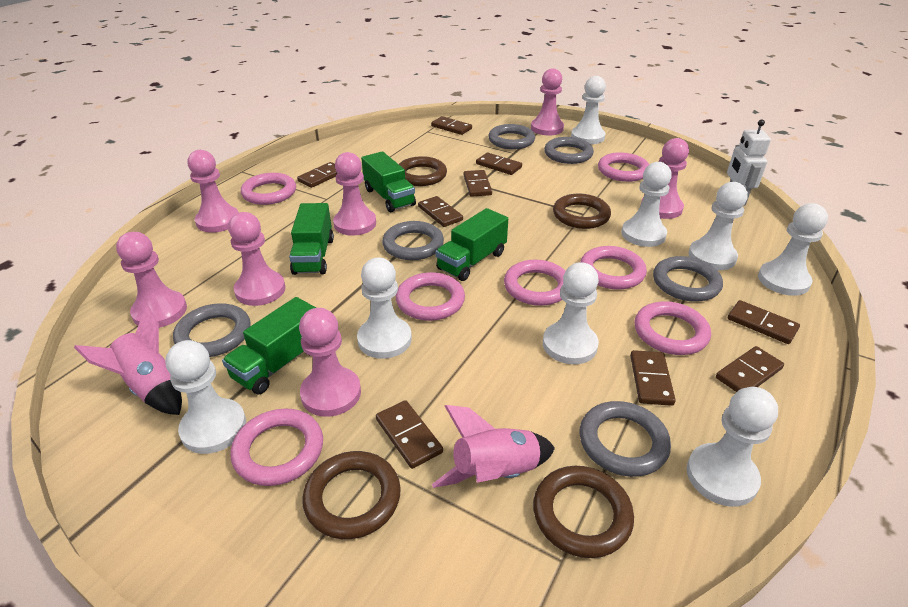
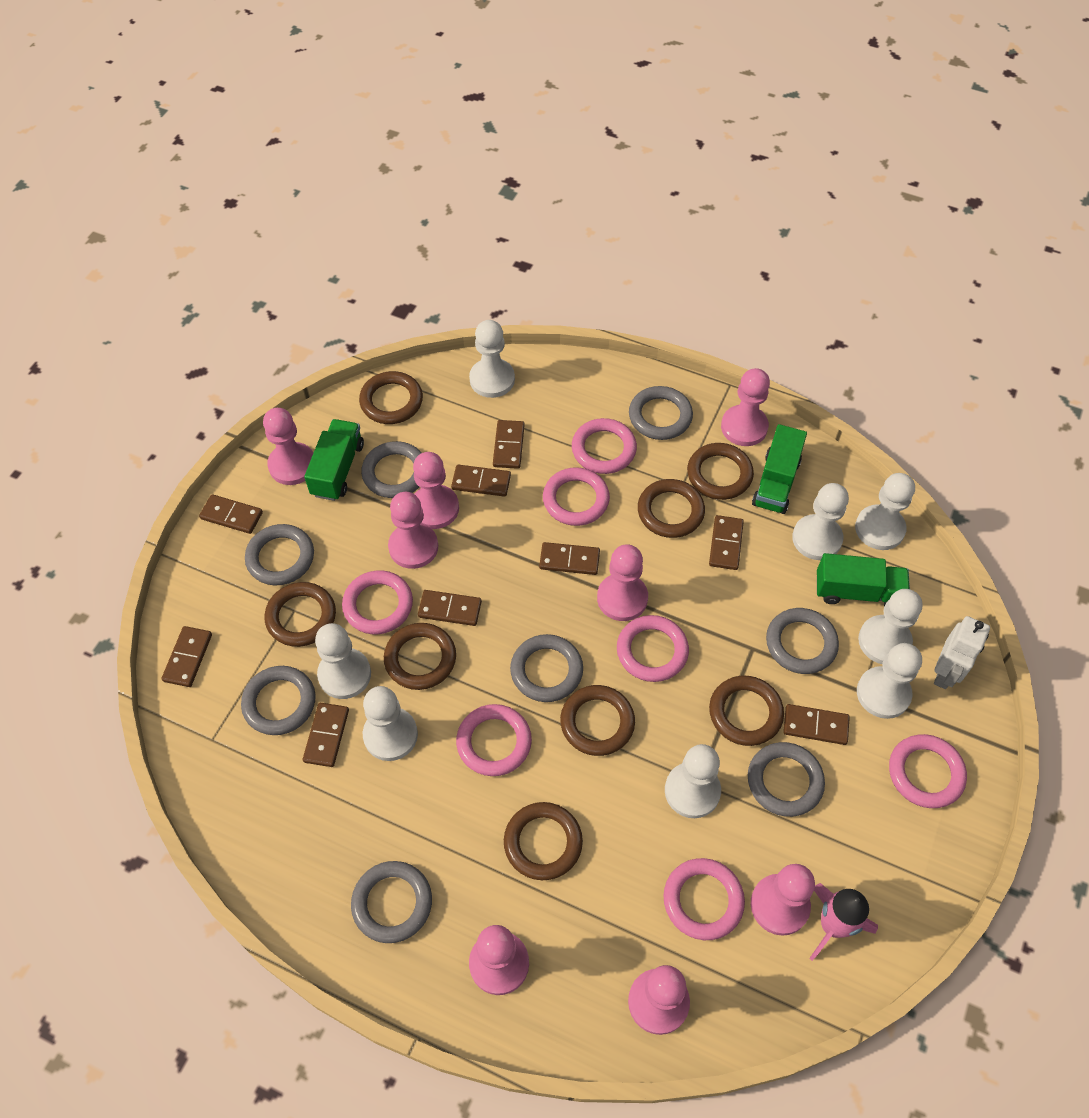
brown ring: [302,451,401,539] [399,156,447,186] [533,466,634,558] [553,194,611,229] = 4 -> [264,582,336,647] [359,371,423,424] [384,623,456,690] [504,802,583,880] [560,685,635,756] [638,479,705,538] [687,443,754,500] [709,676,784,746] = 8
green truck: [222,297,316,395] [289,203,334,275] [361,151,416,212] [436,208,508,281] = 4 -> [304,419,364,501] [752,424,807,514] [817,553,910,607] = 3
grey ring: [173,303,251,357] [382,221,444,260] [488,124,535,149] [544,137,594,164] [579,401,671,477] [653,256,723,302] = 6 -> [241,666,316,735] [245,524,314,585] [351,861,432,943] [361,441,421,498] [510,634,583,702] [629,386,693,440] [748,742,825,817] [766,608,839,674] = 8
pink pawn: [116,232,187,328] [188,150,239,233] [228,212,285,306] [299,308,361,417] [333,152,376,236] [531,68,564,135] [641,138,689,219] = 7 -> [263,408,314,485] [388,492,438,569] [413,452,459,529] [469,925,529,995] [597,544,648,621] [628,965,690,1035] [721,368,770,446] [751,864,815,936] = 8
pink rocket: [74,306,182,415] [432,405,555,488] = 2 -> [809,883,878,961] = 1

